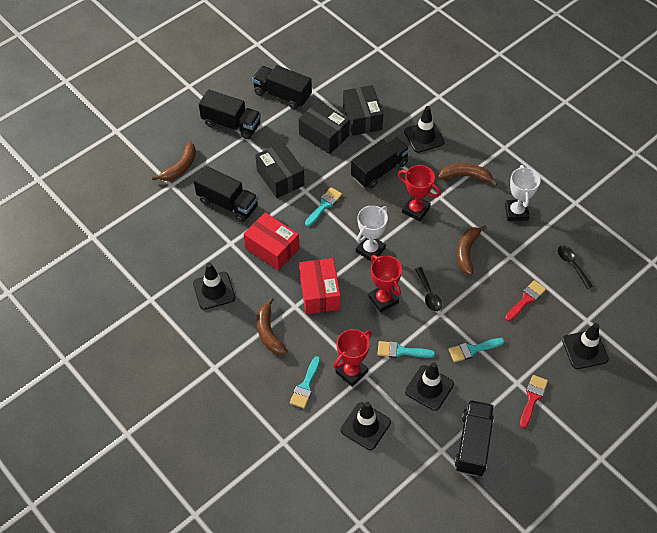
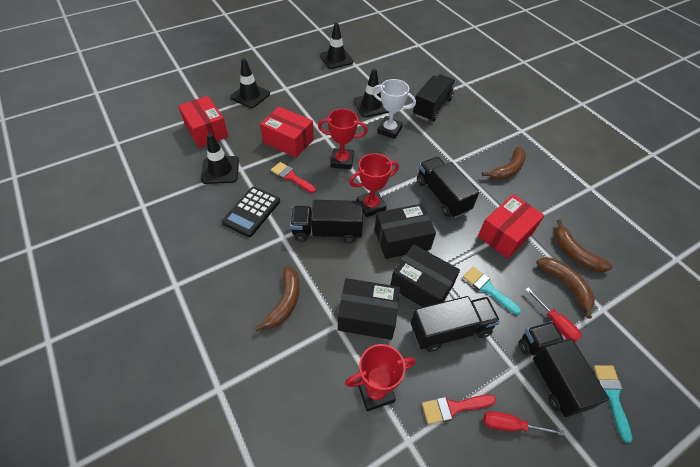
black calculator: none = 0 -> [222,187,280,237] = 1
black spoon: [415,267,442,311] [558,245,593,289] = 2 -> none = 0
black traffic cone: [193,263,235,310] [341,401,391,450] [404,106,445,153] [405,362,454,411] [562,323,609,369] = 5 -> [201,133,239,184] [230,59,270,108] [320,23,353,69] [353,69,389,117] = 4
red box: [244,213,300,271] [299,258,341,314] = 2 -> [178,96,228,148] [260,107,314,158] [478,194,544,258] = 3
red screwdriver: none = 0 -> [483,411,565,436] [525,288,582,342] = 2
turquoise brush: [290,356,320,408] [305,187,342,227] [377,341,435,358] [449,338,504,362] = 4 -> [463,267,521,315] [593,365,633,443] = 2
white trophy: [356,205,388,262] [505,165,541,221] = 2 -> [372,79,416,139] = 1

